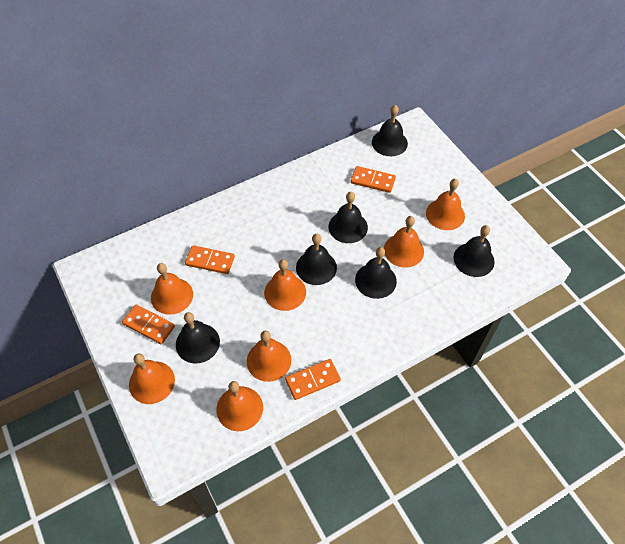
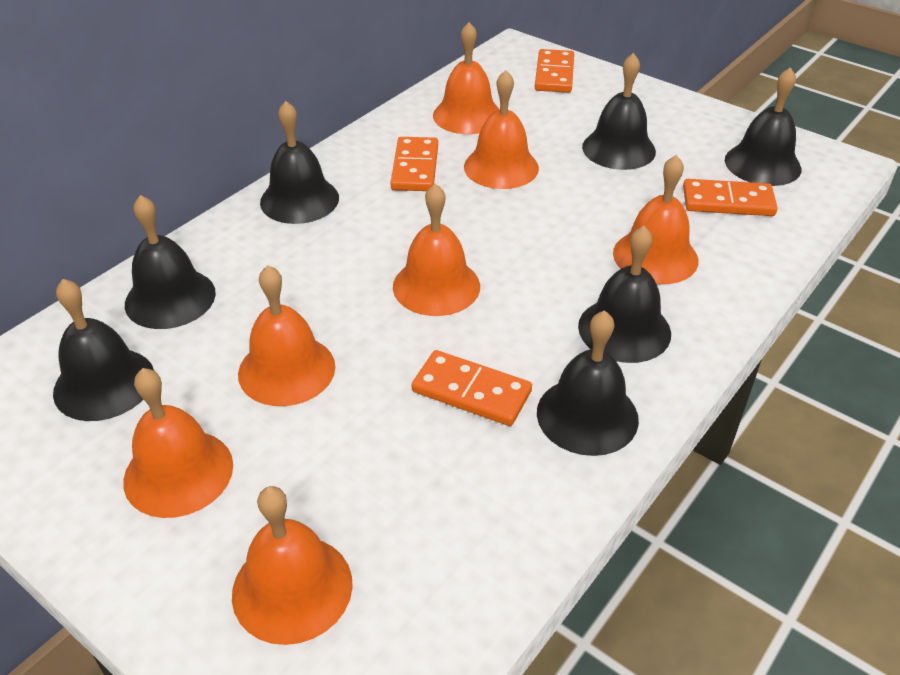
black bell: [176,312,220,364] [296,234,337,285] [328,192,368,243] [355,247,397,299] [372,105,408,156] [454,225,495,277] = 6 -> [53,279,154,421] [125,195,216,329] [260,101,339,224] [537,310,639,456] [578,226,671,363] [582,53,656,170] [725,67,801,186] = 7

